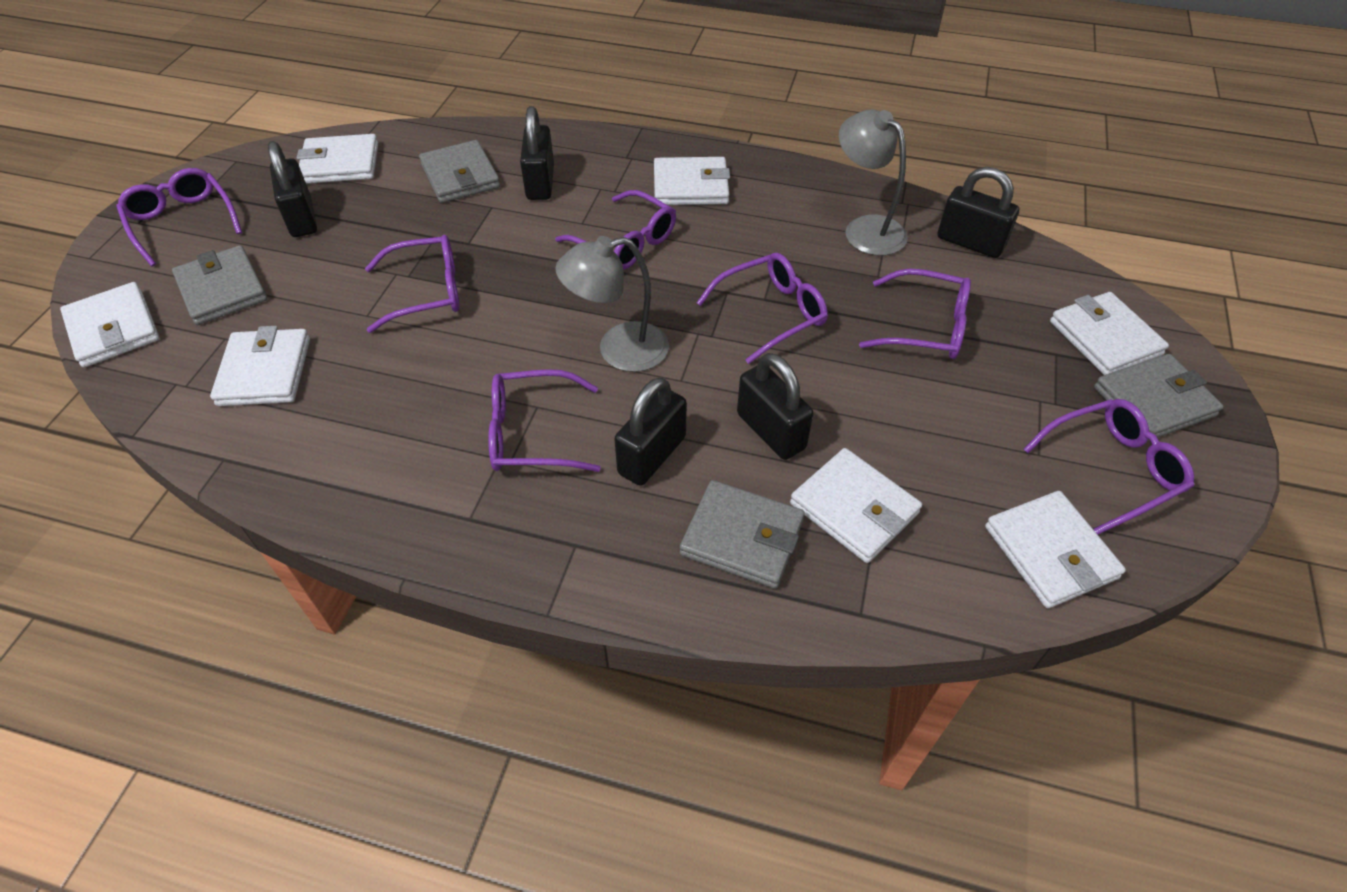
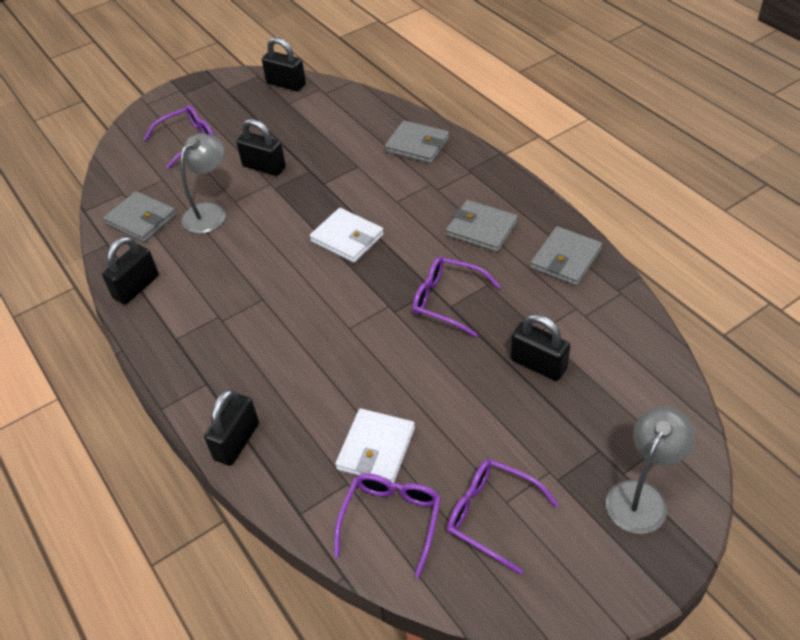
purple glasses: [116,168,242,266] [365,235,460,333] [488,369,601,472] [555,190,676,270] [697,253,828,364] [859,268,971,359] [1023,399,1194,535] = 7 -> [143,105,214,169] [334,473,441,578] [413,257,501,337] [447,459,559,575] = 4
white wallet: [60,282,159,367] [210,326,310,406] [297,134,378,184] [654,157,730,205] [790,448,922,563] [985,491,1126,608] [1050,292,1169,375] = 7 -> [310,208,384,263] [335,409,415,483] = 2

